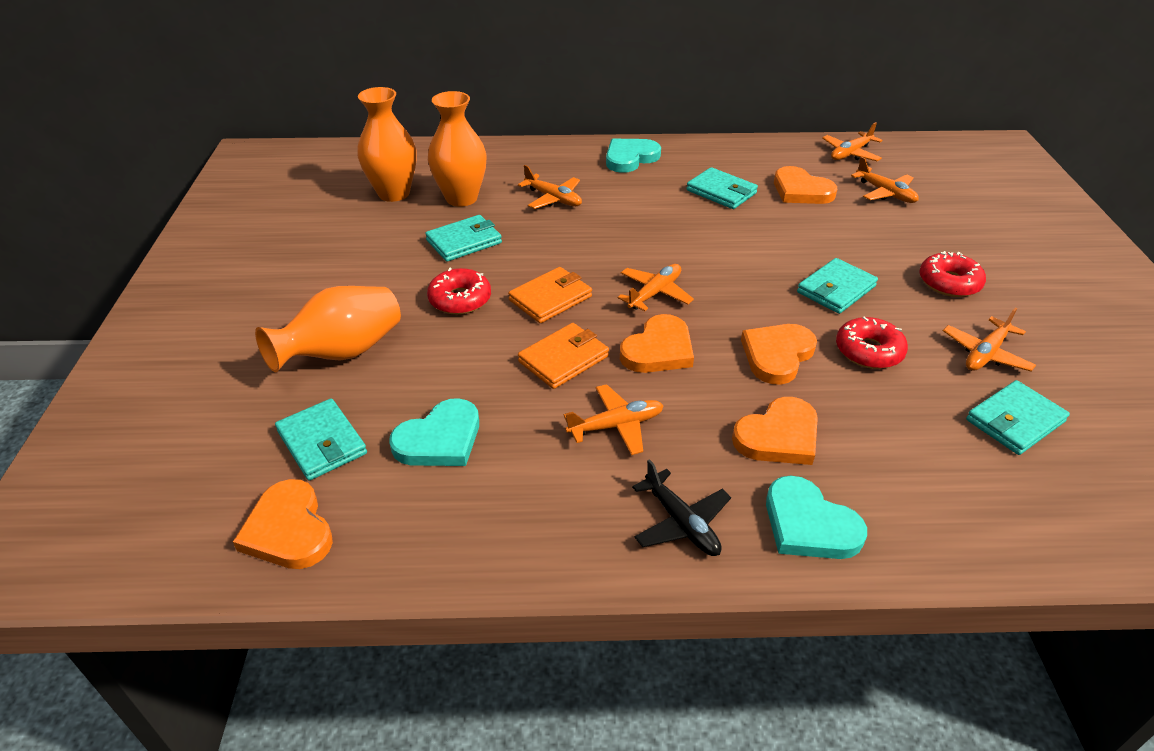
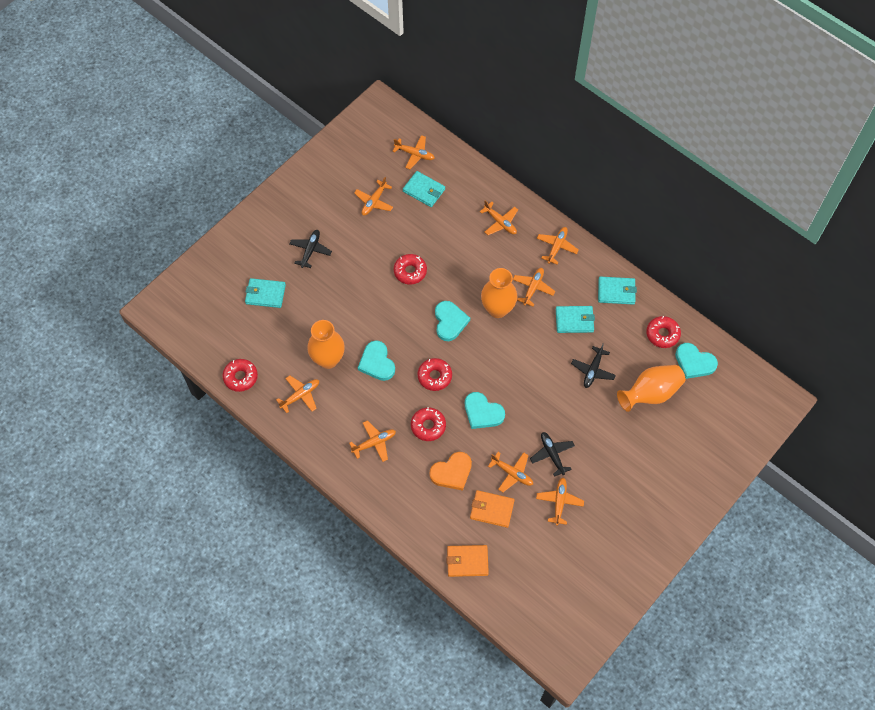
black plane: [632,459,731,556] = 1 -> [289,230,332,268] [530,432,575,477] [571,344,616,388] = 3
orange heart: [233,479,333,569] [620,314,694,373] [732,397,818,465] [741,324,817,385] [774,166,837,204] = 5 -> [430,452,472,491] = 1
orange plane: [518,165,582,209] [564,384,664,455] [618,264,694,311] [822,122,883,161] [851,157,919,203] [943,308,1036,372] = 6 -> [276,375,319,413] [349,420,396,462] [354,177,393,216] [392,135,435,169] [480,200,518,235] [488,452,533,492] [513,268,555,307] [536,478,584,525] [537,227,579,265] = 9
red donut: [427,268,491,315] [836,317,908,369] [920,251,986,297] = 3 -> [222,359,258,392] [394,254,427,285] [411,407,446,441] [418,358,452,391] [646,316,681,348] = 5
turquoise heart: [389,398,479,466] [606,139,661,173] [766,476,867,559] = 3 -> [358,340,395,381] [435,301,470,341] [465,392,505,429] [675,343,718,379] = 4
turquoise wallet: [275,398,367,481] [425,215,502,262] [686,167,758,209] [797,258,878,314] [966,380,1070,455] = 5 -> [245,278,286,308] [403,171,445,207] [556,306,595,333] [598,277,637,305] = 4

